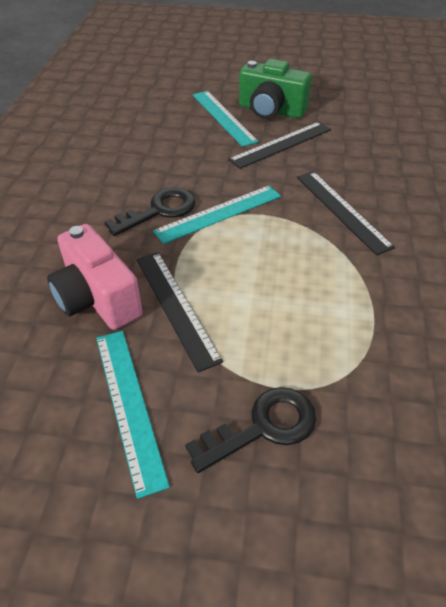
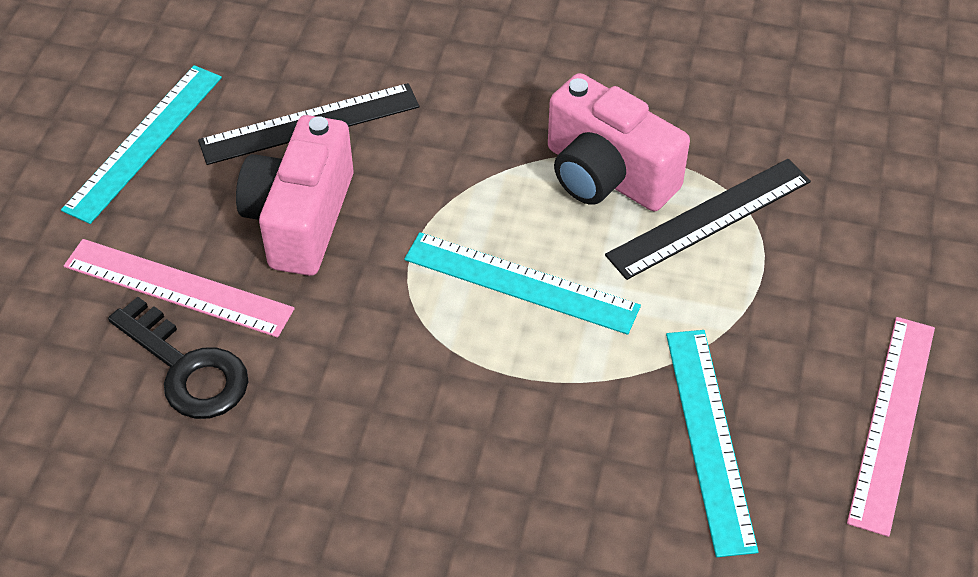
black key: [104,188,196,236] [185,387,316,473] = 2 -> [108,297,248,419] = 1
black ruler: [136,252,223,372] [228,122,331,169] [297,171,395,255] = 3 -> [198,83,419,165] [605,159,811,280] = 2
green camera: [239,59,312,119] = 1 -> none = 0
pink camera: [47,224,143,330] = 1 -> [236,115,353,276] [548,73,690,211] = 2
pink ruler: none = 0 -> [64,239,295,338] [847,317,935,537] = 2

